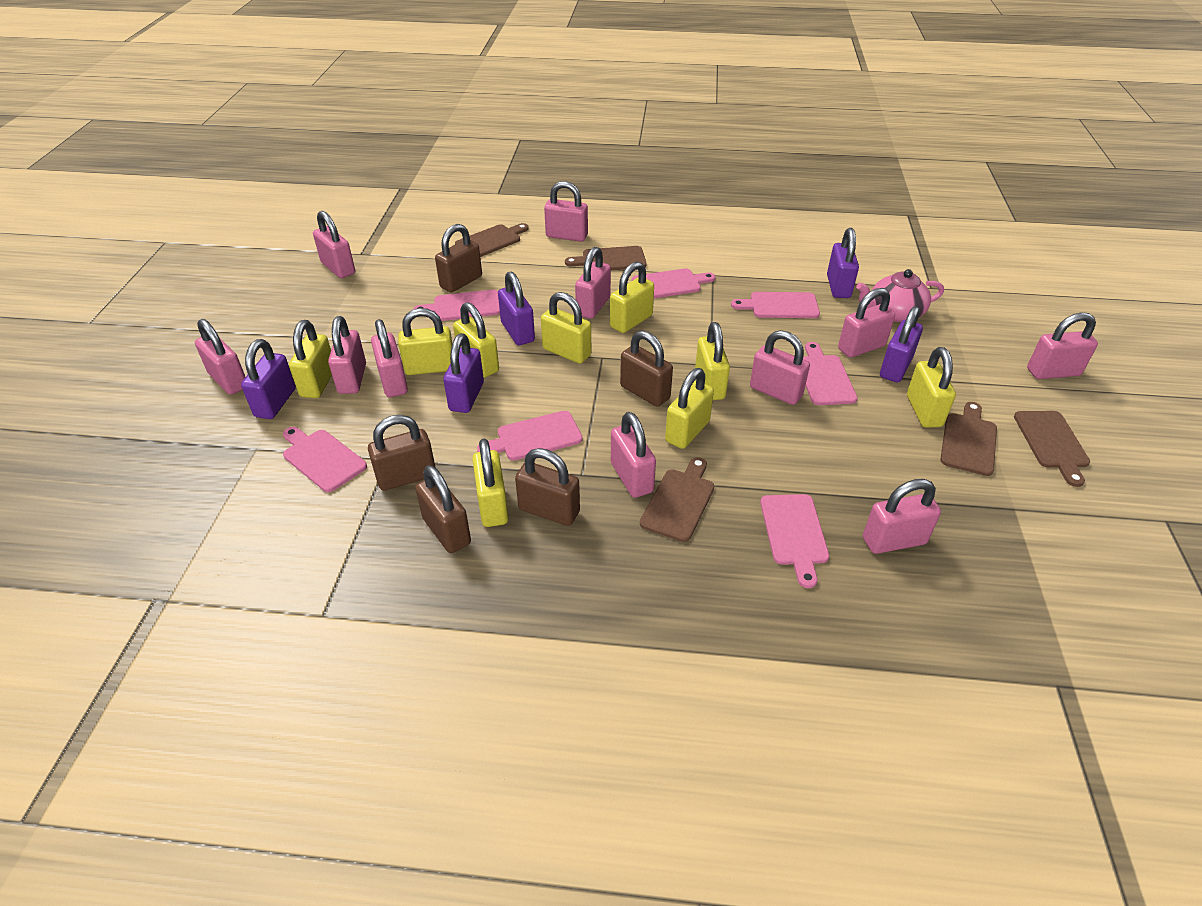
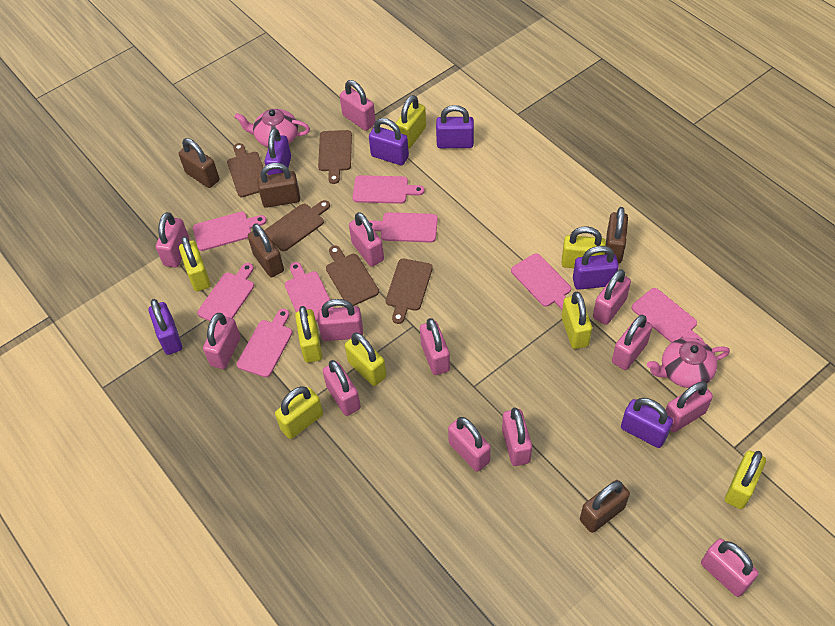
pink cutting board: [283,427,367,492] [413,290,500,321] [477,411,583,461] [632,268,715,298] [731,292,820,318] [760,494,829,588] [803,342,858,405] = 7 -> [193,212,266,251] [197,263,254,321] [237,309,292,377] [285,262,334,322] [353,175,425,204] [369,212,438,243] [511,253,571,310] [631,288,704,343] = 8
pink padlock: [195,319,245,395] [313,211,355,278] [328,316,366,394] [371,319,408,397] [544,181,588,242] [575,247,611,319] [611,412,656,498] [750,330,810,405] [838,288,895,358] [863,479,941,554] [1027,312,1098,379] = 11 -> [156,212,189,268] [203,313,241,369] [318,299,363,341] [323,360,361,416] [340,80,376,131] [349,212,384,267] [420,318,450,375] [448,417,491,472] [502,407,532,466] [593,269,631,325] [612,315,652,370] [666,382,713,432] [701,539,759,597] = 13
pink teapot: [856,269,944,322] = 1 -> [234,109,310,147] [647,338,730,388] = 2
purple padlock: [241,339,296,419] [443,333,484,413] [498,271,535,345] [827,228,859,298] [880,306,923,382] = 5 -> [149,299,182,355] [265,128,291,175] [369,118,409,165] [436,105,474,148] [573,246,619,290] [621,398,673,448] = 6
yellow padlock: [289,320,332,398] [398,308,452,375] [453,302,499,378] [472,439,508,527] [541,292,591,364] [610,262,654,333] [665,368,714,449] [695,322,730,400] [907,347,956,428] = 9 -> [179,236,211,292] [275,386,323,439] [295,306,322,363] [345,333,386,386] [396,95,426,149] [561,291,592,349] [562,226,606,268] [725,450,766,509] = 8

